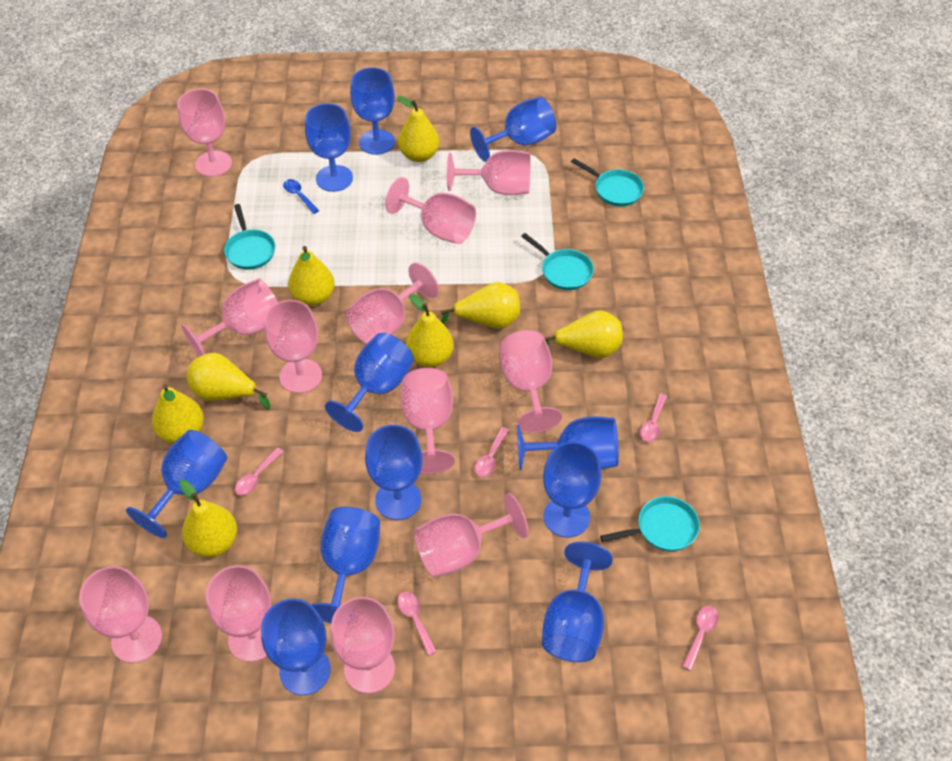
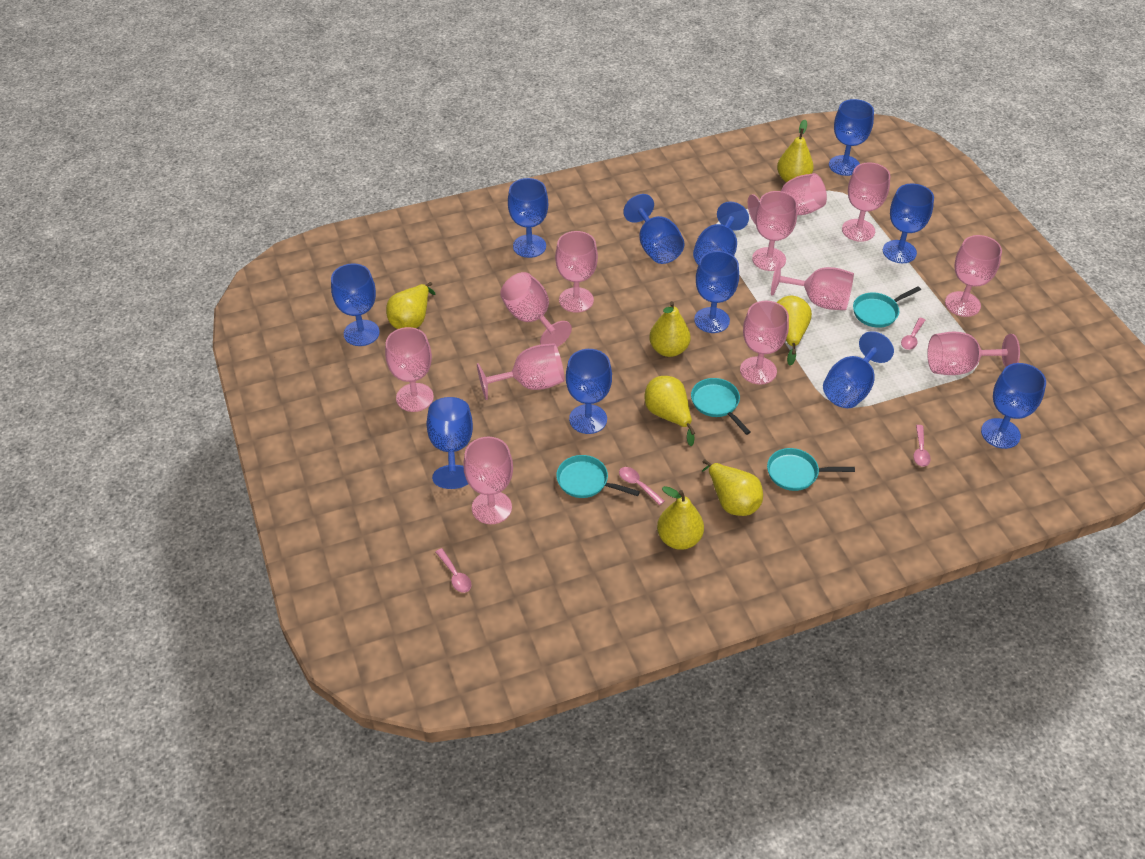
blue spoon: [283,179,319,214] = 1 -> none = 0
pink spoon: [235,447,283,496] [397,591,437,656] [474,427,509,477] [640,394,667,442] [682,606,719,671] = 5 -> [436,548,472,593] [619,467,664,505] [901,318,925,350] [913,425,931,467] = 4
yellow pear: [152,384,204,444] [179,480,237,557] [186,353,270,409] [288,246,335,306] [397,96,439,162] [406,294,454,367] [441,282,520,329] [545,310,623,358] = 8 -> [386,282,435,329] [644,376,695,446] [649,301,691,357] [657,486,704,550] [702,459,763,516] [776,296,812,366] [777,120,814,182] = 7

